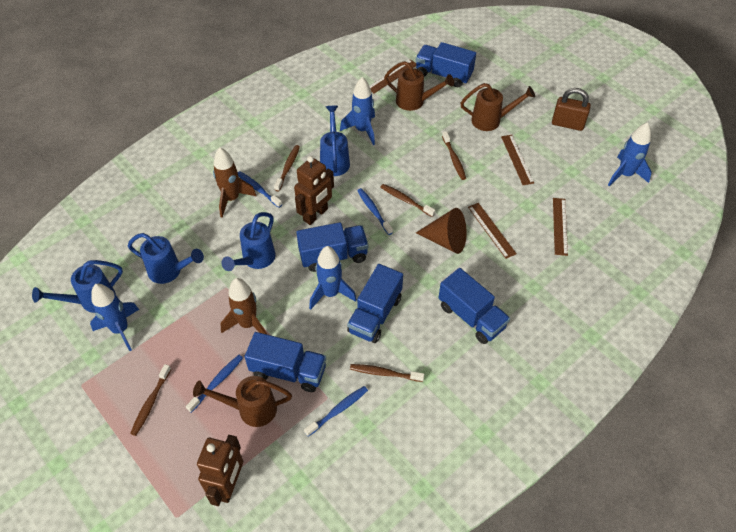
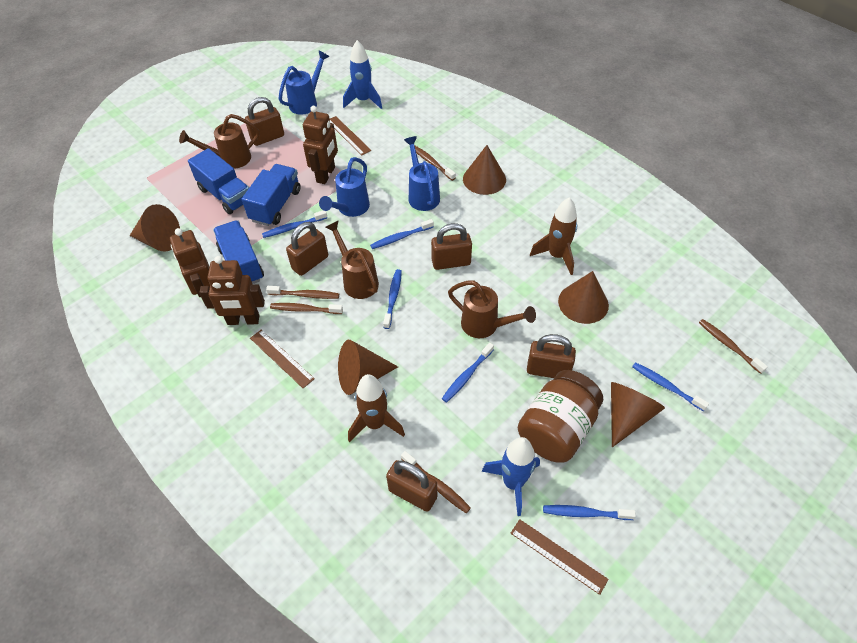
blue rocket: [90,284,139,351] [309,246,357,309] [340,77,375,145] [608,122,652,186] = 4 -> [343,40,382,109] [481,437,540,516] = 2
blue toothbrush: [186,355,243,413] [238,171,282,208] [304,386,368,437] [357,188,393,235] = 4 -> [262,210,327,238] [370,219,434,249] [383,269,402,329] [442,342,494,403] [543,505,636,520] [632,362,709,411] = 6
blue truck: [245,332,326,392] [296,222,368,272] [347,264,403,343] [416,42,476,87] [438,268,510,344] = 5 -> [188,148,249,214] [213,220,264,284] [242,164,301,226] = 3
blue watering can: [32,260,123,313] [128,233,204,284] [221,212,276,271] [320,106,350,176] = 4 -> [279,50,330,115] [319,157,370,217] [404,136,440,211] = 3
brown cone: [416,208,467,254] = 1 -> [130,204,180,252] [338,340,398,395] [463,145,506,195] [558,271,609,324] [611,382,665,447] = 5
brown jar: none = 0 -> [518,370,603,463] = 1
brown padlock: [552,88,591,131] = 1 -> [245,97,284,146] [286,222,328,276] [386,460,437,512] [431,223,472,270] [527,334,576,378] = 5
brown robot: [197,435,243,506] [294,156,334,225] = 2 -> [170,228,210,306] [200,256,265,325] [303,106,338,184] = 3
brown ruler: [370,59,416,93] [468,203,517,259] [501,135,534,185] [553,198,568,256] = 4 -> [250,330,315,388] [330,116,372,155] [510,519,609,595] = 3

